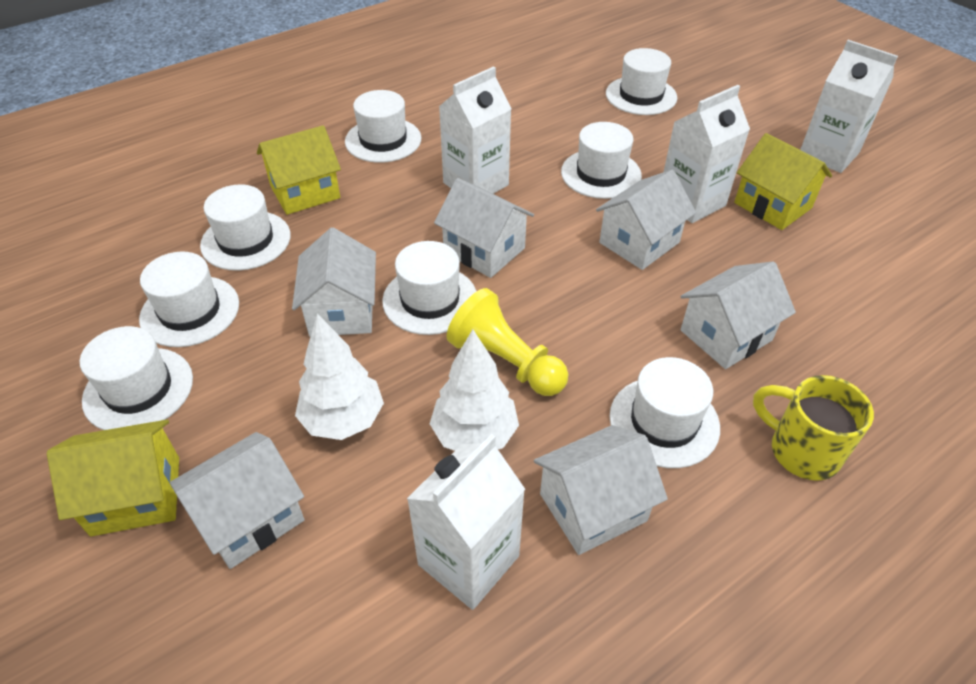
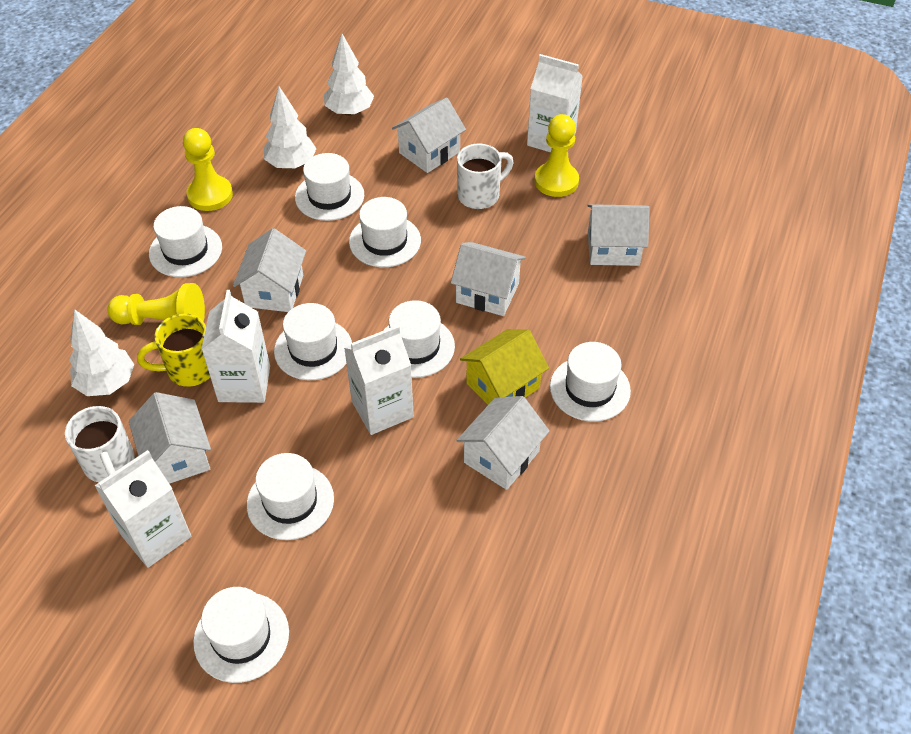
white mug: none = 0 -> [65,406,135,482] [457,144,513,209] = 2
white tree: [295,314,384,440] [430,329,519,451] = 2 -> [69,309,134,396] [264,86,317,169] [324,34,374,116] = 3
yellow house: [47,420,179,536] [257,125,341,215] [734,133,832,230] = 3 -> [460,329,549,405] = 1
yellow pawn: [447,288,568,396] = 1 -> [107,283,205,325] [183,128,233,211] [534,114,579,197] = 3

